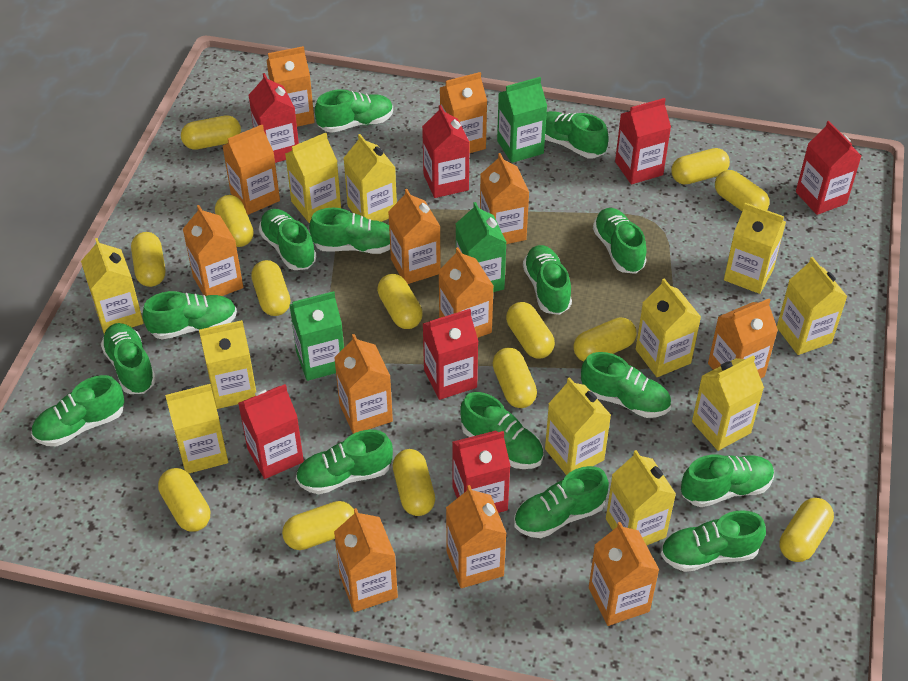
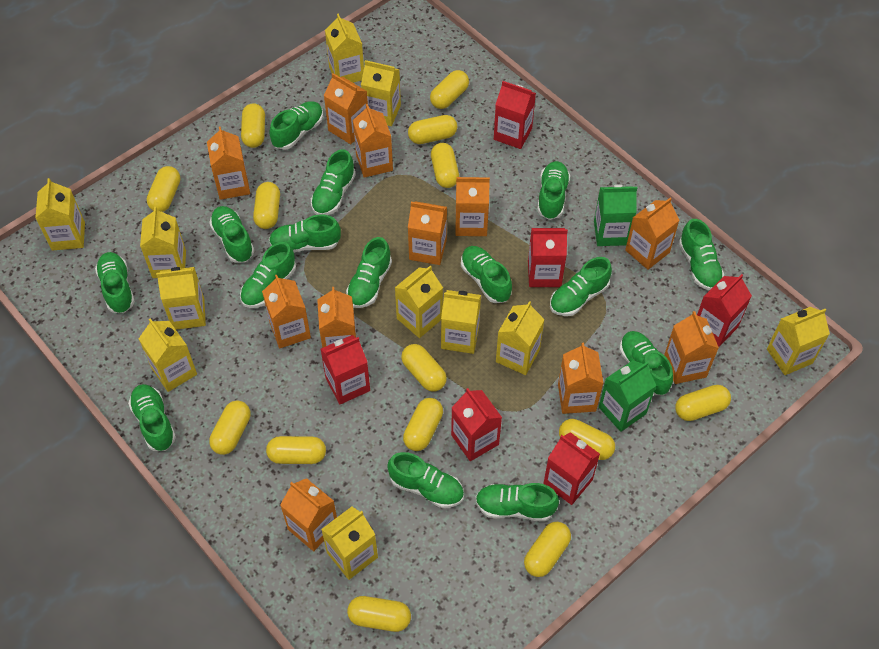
green carton: [290,291,344,381] [456,202,507,292] [497,77,547,163] = 3 -> [594,185,637,246] [599,360,656,432] = 2
orange carton: [183,205,243,296] [223,125,280,215] [267,46,315,127] [334,334,393,434] [334,508,398,612] [388,189,441,284] [438,247,494,338] [440,72,487,153] [446,485,507,588] [480,153,529,244] [589,522,659,626] [708,299,778,378] = 12 -> [207,126,250,200] [262,275,311,348] [280,478,337,551] [317,287,356,348] [324,73,368,144] [353,104,393,178] [408,201,447,265] [455,177,490,236] [558,343,603,414] [625,198,679,270] [664,311,719,384] = 11
red carton: [238,384,304,479] [248,73,299,163] [422,105,470,198] [423,309,479,400] [452,431,510,513] [615,98,671,184] [796,121,861,215] = 7 -> [321,335,370,405] [451,388,502,461] [494,81,536,149] [528,228,568,287] [543,432,600,505] [697,274,752,347] = 6

